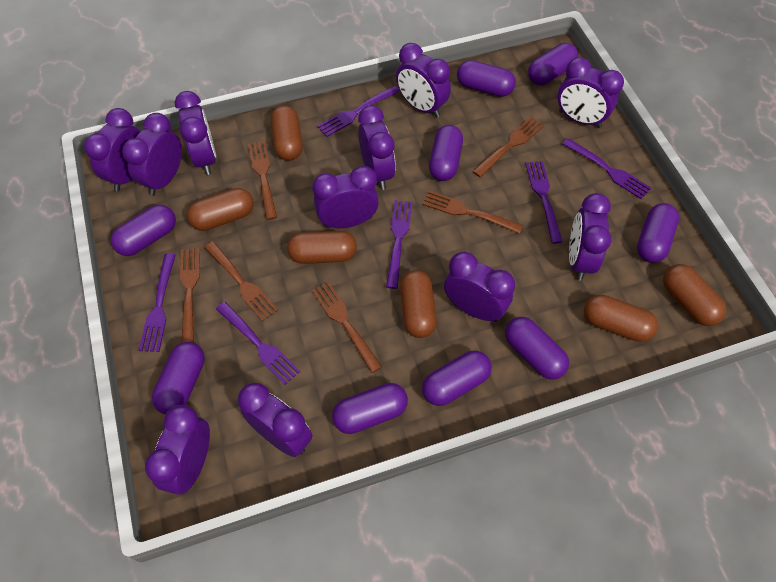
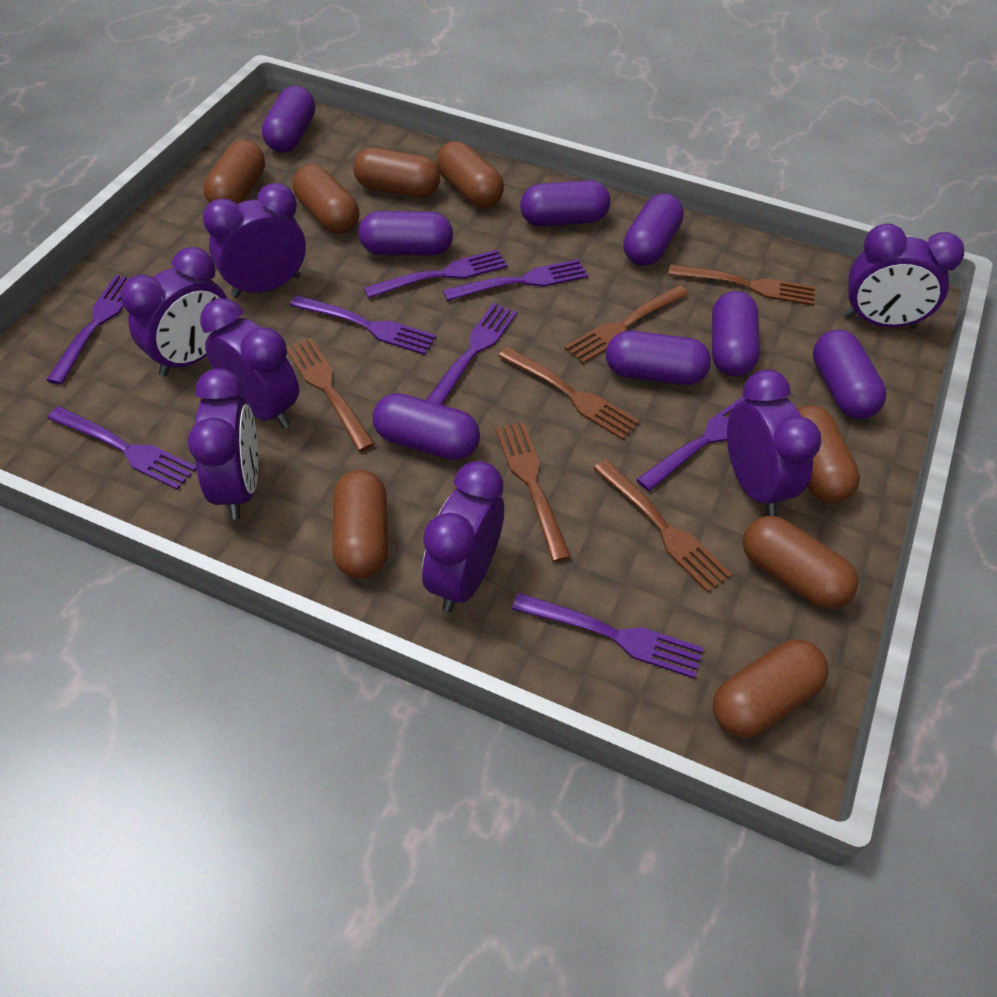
brown capsule: [187,188,254,231] [271,106,303,161] [287,231,357,264] [400,270,437,338] [584,294,658,342] [663,264,726,326] = 6 -> [203,140,265,204] [293,165,359,234] [332,470,388,579] [353,148,440,198] [436,141,504,208] [713,639,828,738] [743,516,859,609] [797,405,860,504] = 8
purple capsule: [111,205,176,256] [152,342,205,414] [332,383,408,434] [422,351,492,406] [429,125,463,181] [457,60,516,97] [505,317,569,379] [528,43,578,85] [637,203,679,263] = 9 -> [262,86,315,152] [358,211,453,256] [373,393,480,460] [520,180,611,227] [606,331,711,385] [623,193,684,266] [712,291,760,376] [813,330,886,419] = 8
purple clock: [84,108,141,191] [122,113,182,196] [145,405,210,495] [175,91,216,175] [238,383,313,457] [312,166,379,228] [358,105,396,190] [396,43,451,118] [444,251,515,322] [558,57,624,128] [569,193,611,280] = 11 -> [121,247,227,376] [188,368,258,519] [200,298,299,428] [203,183,306,298] [422,461,504,613] [727,370,821,516] [844,223,964,329] = 7
purple fork: [139,253,176,352] [216,302,300,385] [317,86,400,137] [386,200,412,289] [525,161,563,244] [562,138,651,199] = 6 -> [46,275,130,385] [47,406,196,490] [290,295,436,355] [364,250,508,298] [426,303,517,405] [443,259,588,301] [512,592,703,679] [636,396,747,491] = 8

